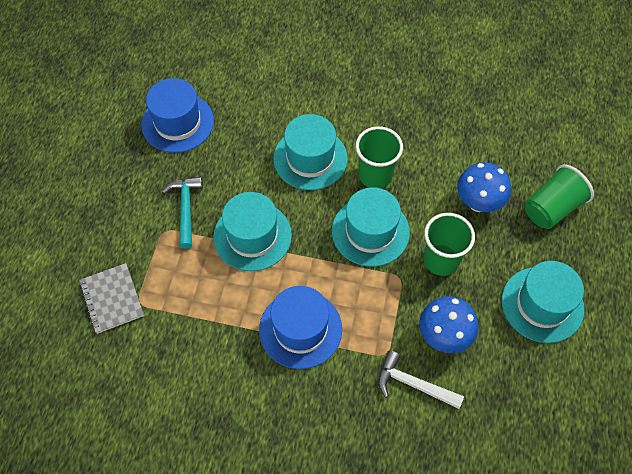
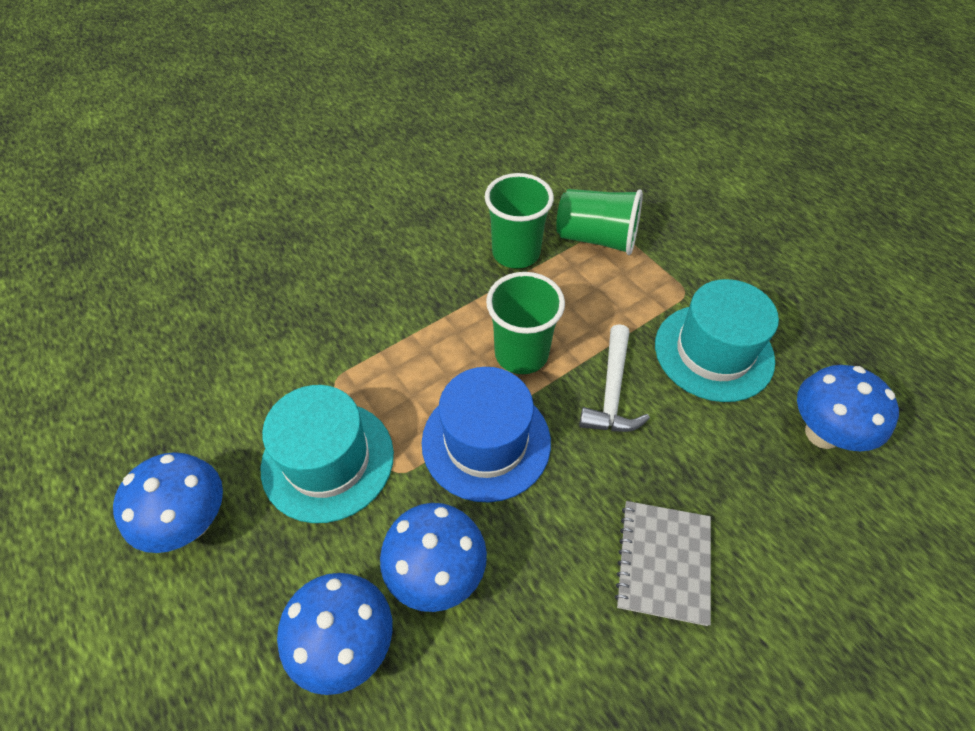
blue hat: [141,78,214,153] [259,286,342,369] = 2 -> [422,367,551,503] = 1
blue mushroom: [419,296,478,353] [457,162,511,212] = 2 -> [113,452,223,553] [277,573,393,695] [380,503,487,612] [797,365,899,451] = 4
turquoise hammer: [162,176,203,249] = 1 -> none = 0
turquoise hat: [213,192,292,271] [273,114,348,190] [332,187,410,267] [502,261,584,343] = 4 -> [261,385,394,523] [655,279,779,402] = 2

